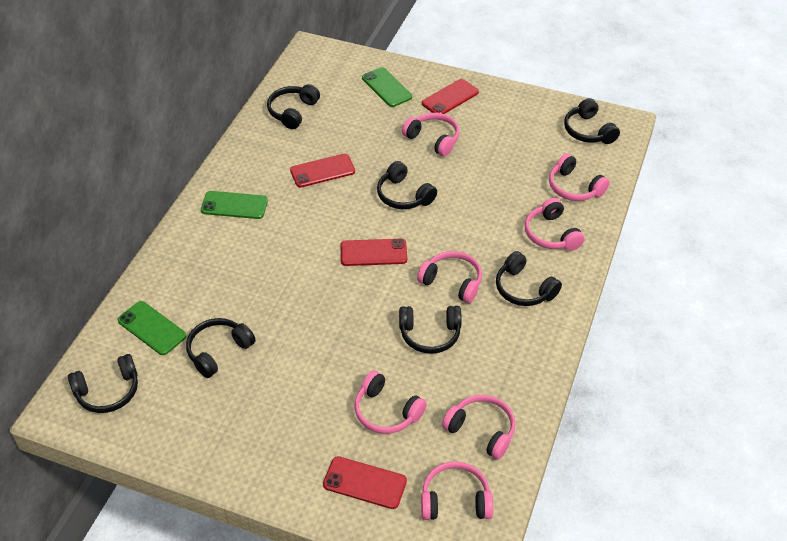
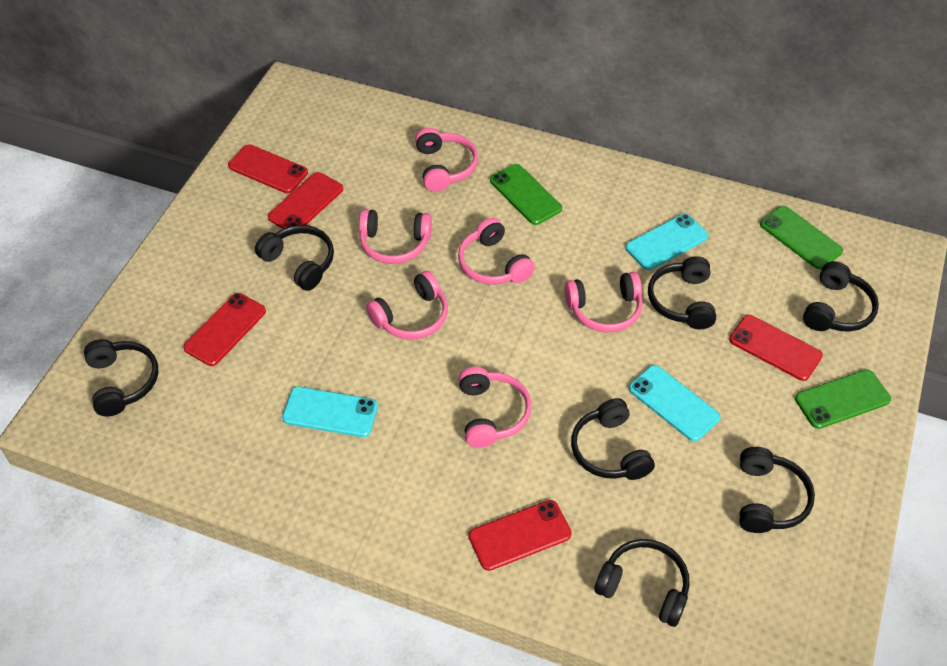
pink headphones: [355,370,427,434] [402,113,459,156] [417,251,482,303] [421,461,493,520] [442,395,515,459] [525,198,585,251] [549,153,610,201] = 7 -> [359,209,432,264] [366,271,448,339] [415,128,478,192] [458,218,535,285] [458,367,531,447] [564,272,642,332] = 6
red phone: [290,154,355,188] [323,456,407,509] [341,239,407,266] [422,79,479,114] = 4 -> [183,293,266,366] [228,144,308,193] [268,172,343,229] [469,500,572,571] [729,315,823,381] = 5
turquoise phone: none = 0 -> [282,386,378,437] [625,214,708,270] [629,365,720,441] = 3

